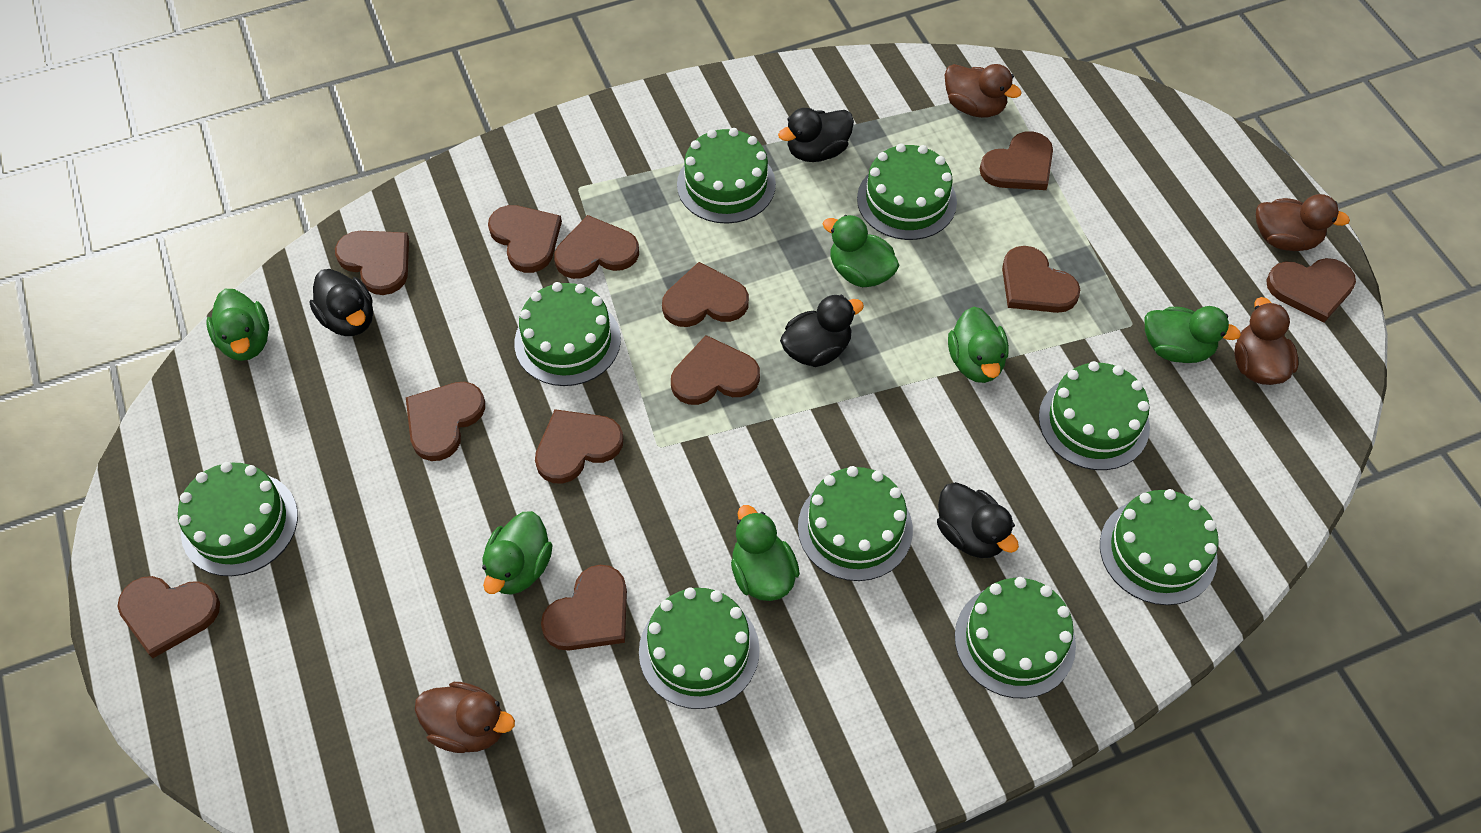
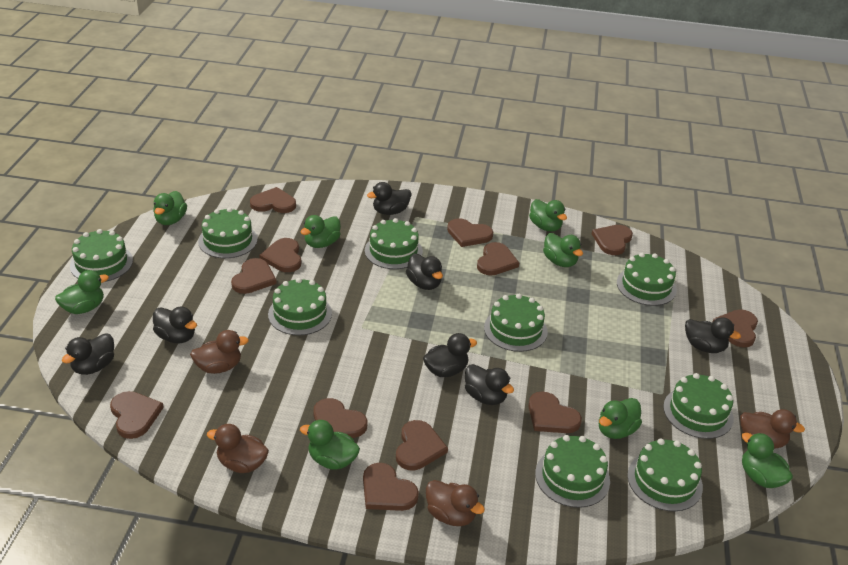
black duck: [310,269,373,336] [778,108,854,162] [780,295,864,367] [937,482,1019,558] = 4 -> [62,333,114,375] [153,307,197,343] [367,182,411,215] [406,254,443,290] [423,333,477,377] [465,364,514,405] [685,317,741,353] = 7
green duck: [206,289,269,361] [482,511,553,595] [731,505,800,601] [823,215,899,287] [948,307,1009,383] [1145,306,1241,363] = 6 -> [55,270,109,314] [153,191,187,225] [300,215,341,248] [300,420,360,470] [529,199,567,232] [543,233,583,267] [599,398,642,439] [742,433,793,488] = 8

